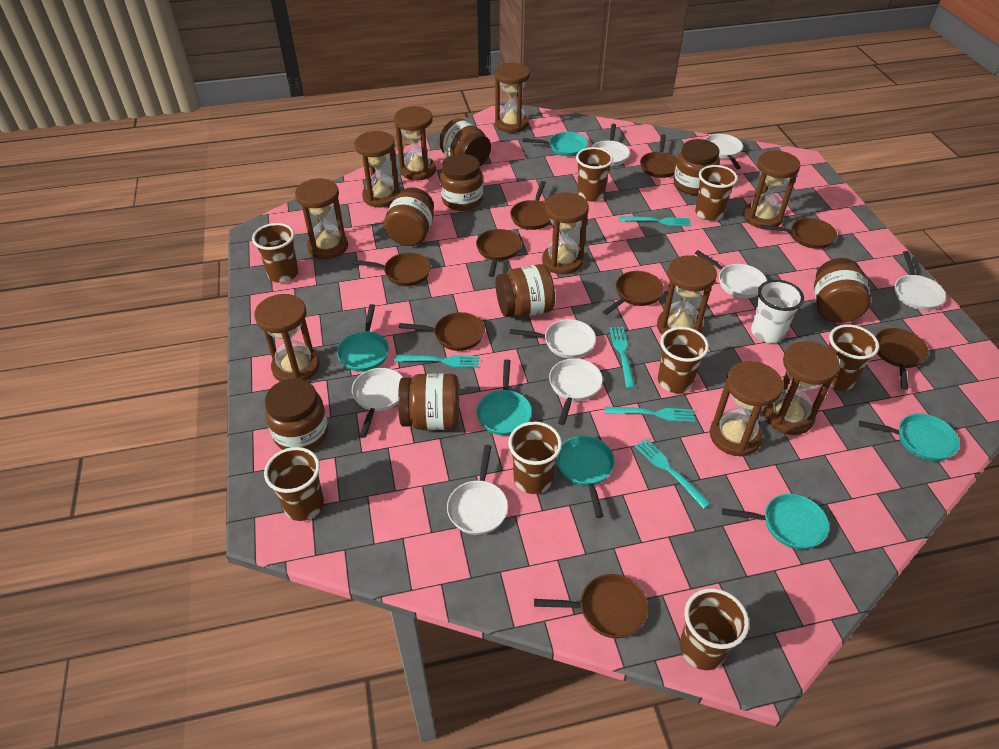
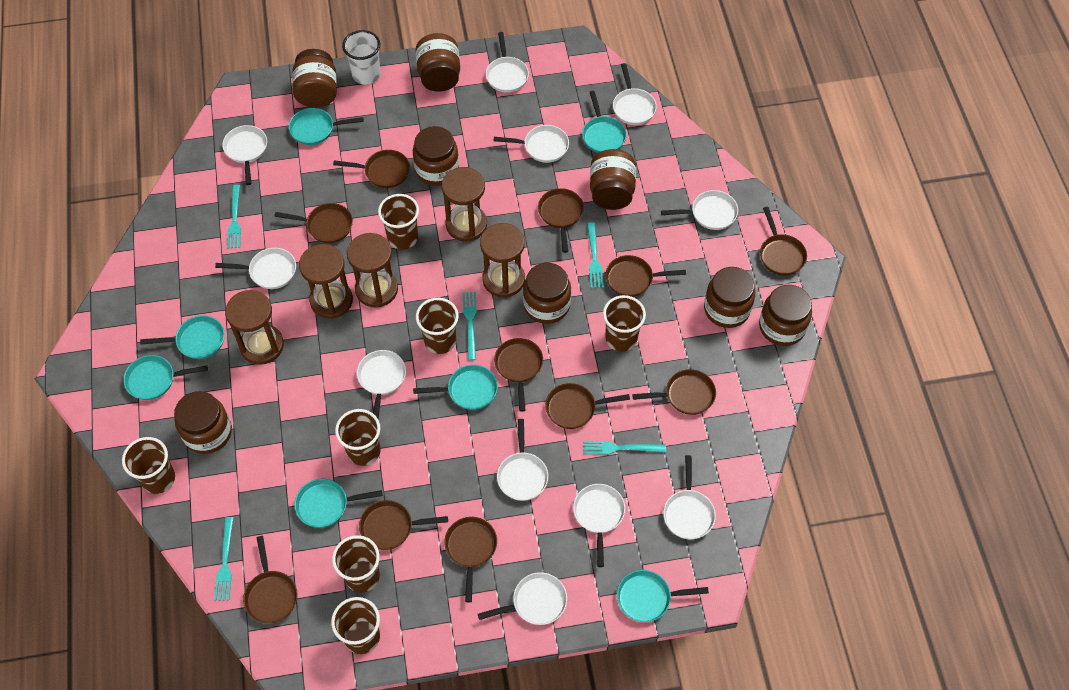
brown cup: [252,223,299,283] [264,447,324,521] [508,422,562,494] [576,147,613,202] [658,327,709,393] [680,588,749,670] [695,165,738,221] [828,325,879,391] = 8 -> [122,437,175,494] [331,597,380,654] [332,535,380,593] [335,409,381,466] [378,194,419,249] [416,298,459,354] [603,295,646,352] = 7
brown hourglass: [254,294,319,382] [295,179,348,259] [354,131,400,208] [394,106,436,180] [495,63,530,133] [542,192,589,274] [657,255,717,335] [710,361,783,457] [743,150,801,228] [763,341,840,435] = 10 -> [225,290,284,365] [299,244,353,319] [347,233,398,308] [442,167,487,242] [480,223,525,298] = 5
brown pan: [352,253,431,286] [399,312,485,351] [476,229,521,277] [510,181,551,230] [534,574,648,638] [603,271,664,315] [640,134,678,178] [760,218,837,249] [875,328,929,390] = 9 -> [243,536,298,623] [274,203,353,243] [333,150,410,188] [359,500,448,550] [444,517,497,602] [494,338,543,412] [538,188,584,253] [545,383,630,429] [606,255,686,297] [632,369,716,415] [760,207,807,276] = 11
turquoise pan: [337,304,389,372] [476,359,532,436] [522,132,588,156] [556,436,615,518] [722,494,829,549] [859,413,960,461] = 6 -> [123,355,208,400] [140,315,225,359] [289,108,364,145] [294,479,383,528] [413,365,498,410] [582,91,627,153] [617,570,709,622] = 7
white pan: [352,368,403,438] [447,445,508,535] [510,319,596,358] [549,358,603,425] [592,124,630,166] [695,250,767,298] [704,134,743,169] [895,251,946,310] = 8 -> [215,248,296,289] [222,125,267,185] [357,350,406,419] [478,572,567,625] [486,32,529,93] [494,125,569,163] [497,419,548,501] [573,484,625,567] [613,63,657,125] [661,190,738,230] [663,455,716,539] = 11

